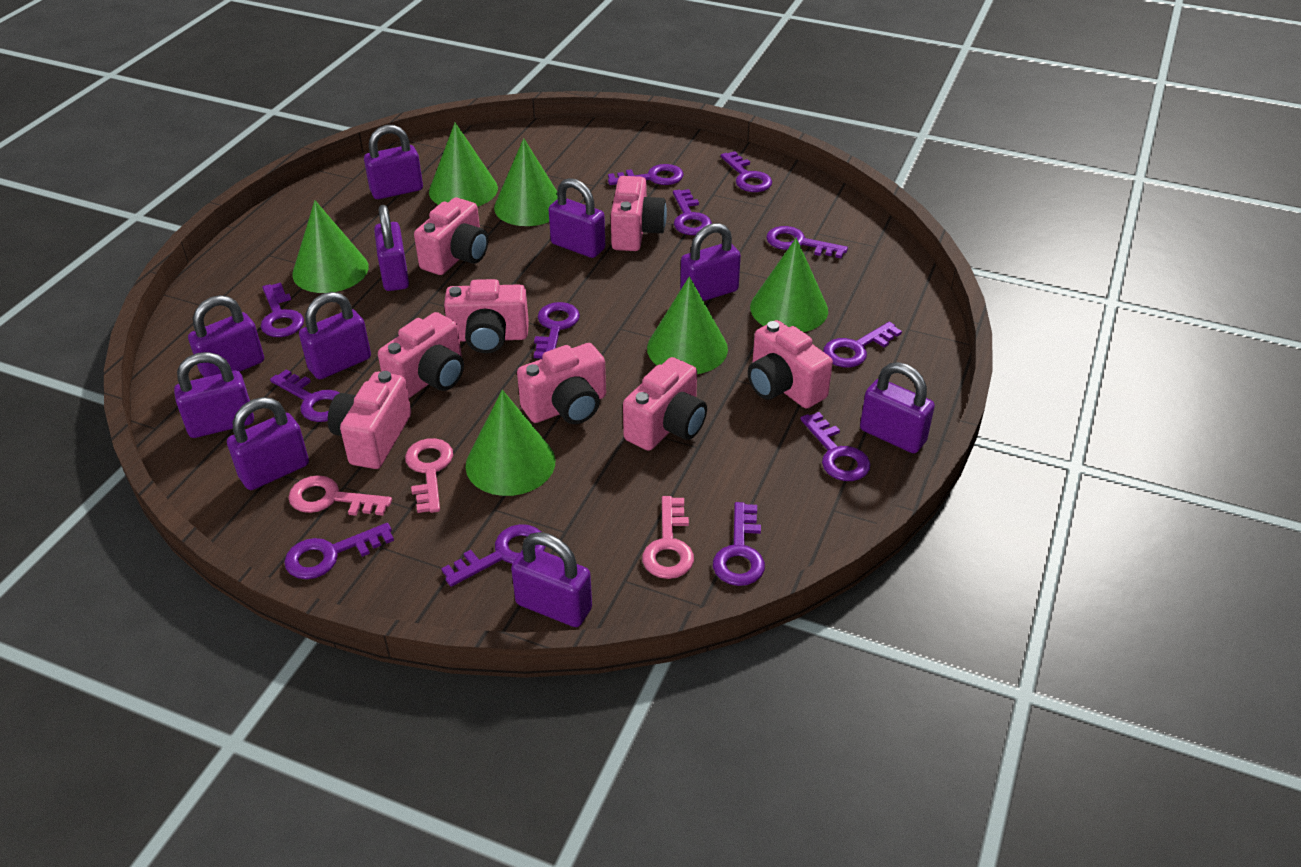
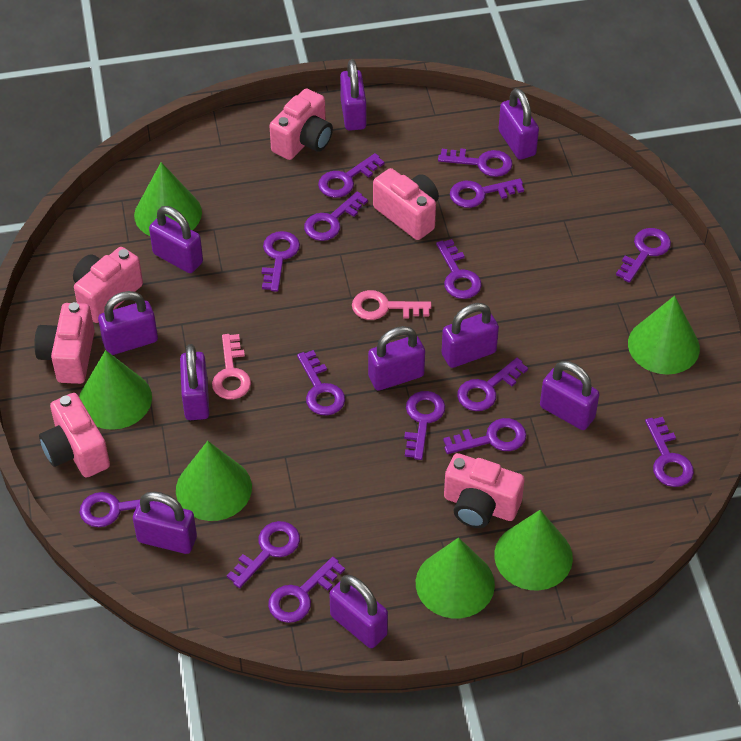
pink camera: [328,371,411,469] [378,312,464,398] [414,198,488,275] [444,279,529,353] [517,343,606,424] [611,176,667,251] [623,357,707,451] [748,320,833,409] = 8 -> [34,302,95,384] [39,393,110,478] [73,247,143,323] [269,88,333,160] [373,168,439,240] [444,453,525,528] = 6
pink key: [288,475,392,516] [405,438,453,513] [642,496,694,579] = 3 -> [212,334,251,400] [352,290,432,320] = 2
purple key: [261,283,304,337] [270,369,340,422] [284,523,394,579] [441,524,546,587] [534,302,580,359] [608,164,684,185] [673,189,712,235] [713,502,765,586] [721,151,772,192] [766,226,848,259] [800,412,871,481] [823,322,902,367] = 12 -> [80,492,164,527] [227,521,300,588] [262,231,300,292] [268,557,345,623] [297,350,345,415] [304,191,368,241] [318,153,384,198] [404,391,445,460] [436,239,482,299] [438,148,513,177] [443,418,526,454] [450,179,524,208] [457,358,528,411] [616,228,671,283] [645,417,694,487] = 15

